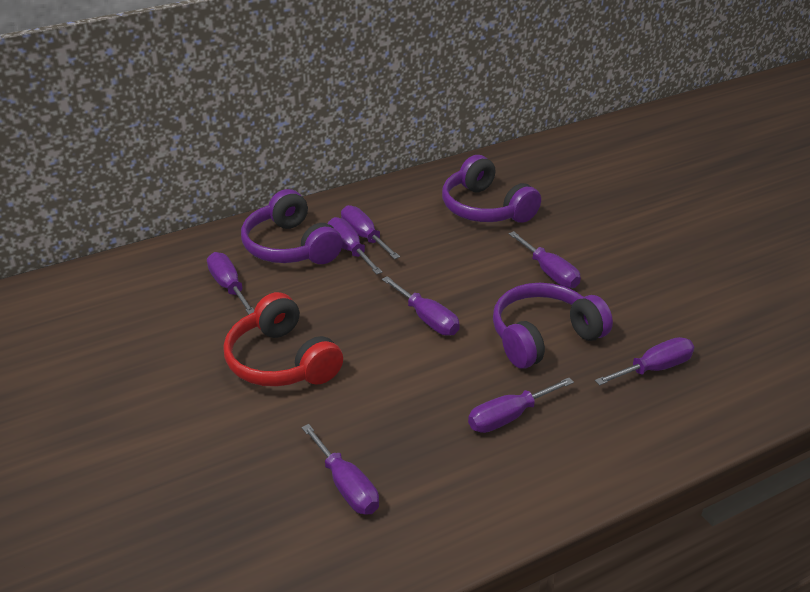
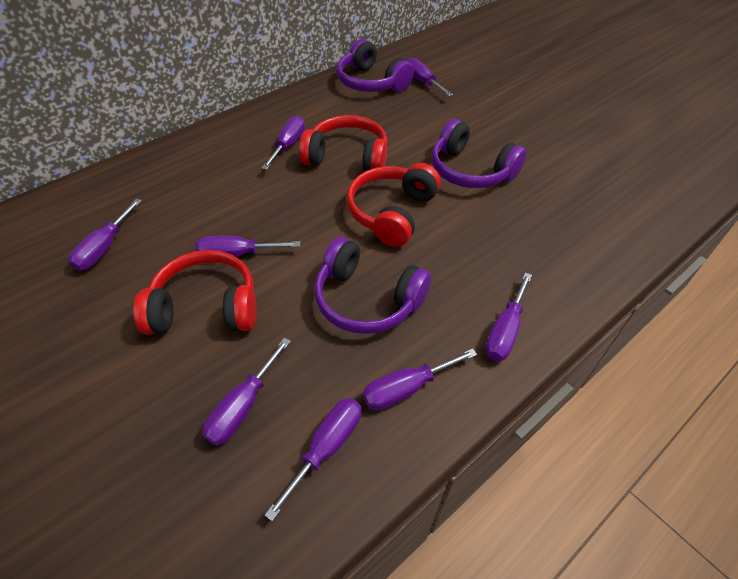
red headphones: [223,292,343,387] = 1 -> [133,250,257,335] [299,115,387,171] [346,163,441,247] = 3

